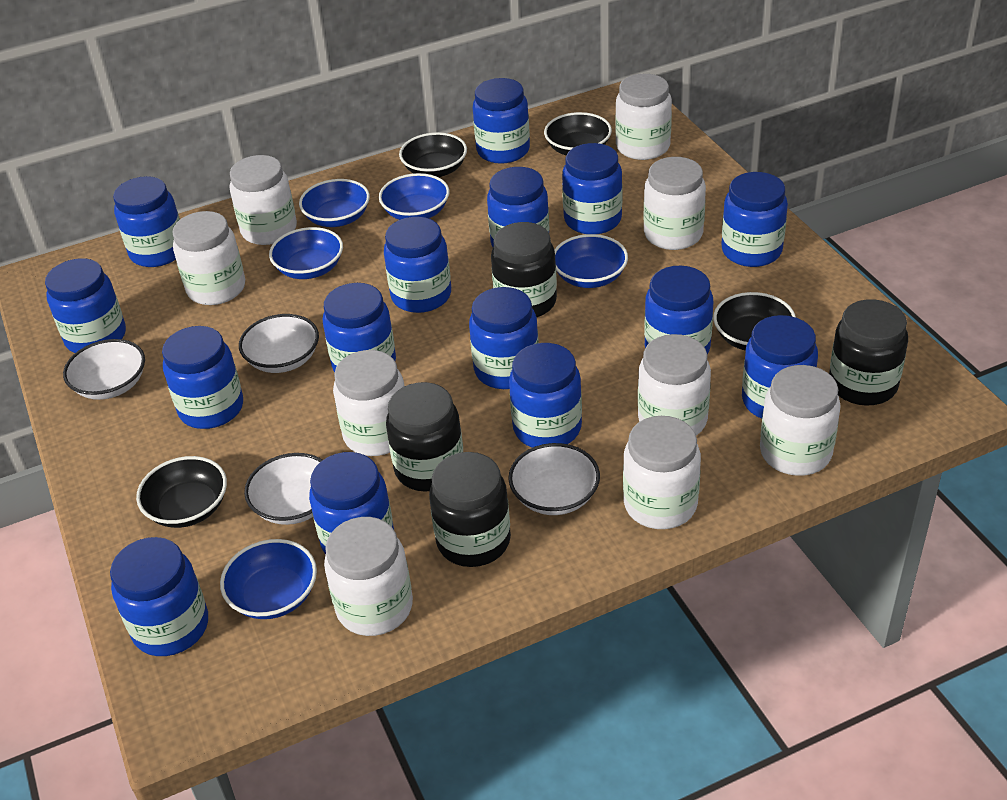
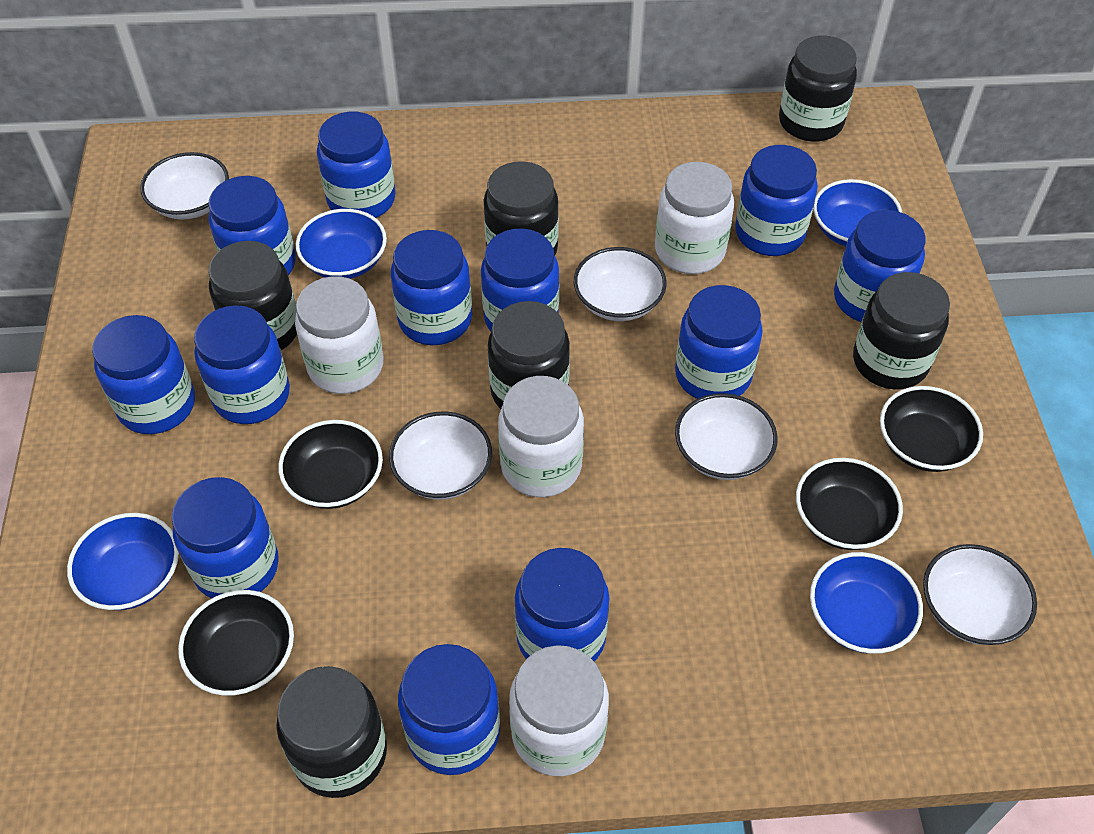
black jar: [386,382,463,492] [429,452,511,567] [491,222,557,317] [829,299,908,406] = 4 -> [208,241,297,350] [276,666,387,798] [484,161,559,255] [488,301,570,409] [779,36,857,142] [853,272,950,390] = 6
blue bowl: [220,539,317,619] [269,227,343,279] [299,179,370,227] [379,173,449,220] [555,234,628,288] = 5 -> [67,513,179,610] [295,209,387,279] [810,552,923,654] [813,179,902,247] = 4
blue jar: [45,258,126,353] [110,537,208,656] [113,176,180,267] [162,326,243,429] [309,452,394,554] [323,283,396,372] [384,217,451,313] [469,287,539,389] [473,78,530,164] [487,167,549,247] [509,343,582,448] [562,143,622,234] [644,266,713,354] [721,172,788,267] [742,315,818,419] = 15 -> [92,315,195,434] [172,477,279,599] [194,305,290,424] [208,176,296,275] [317,112,396,218] [391,230,472,345] [398,644,500,775] [481,229,559,331] [515,548,609,662] [675,285,762,399] [735,145,818,256] [834,210,926,322] = 12
white bowl: [63,339,145,400] [239,314,319,373] [244,453,322,525] [508,443,600,515] = 4 -> [140,152,229,220] [389,411,492,500] [574,247,667,321] [675,393,778,480] [923,544,1037,645] = 5
white jar: [172,211,245,305] [230,155,297,245] [324,517,413,636] [333,350,405,456] [615,74,672,160] [623,416,701,529] [638,334,711,436] [643,157,706,250] [760,365,841,476] = 9 -> [295,276,383,394] [498,376,584,497] [509,645,609,776] [655,162,734,274] = 4

